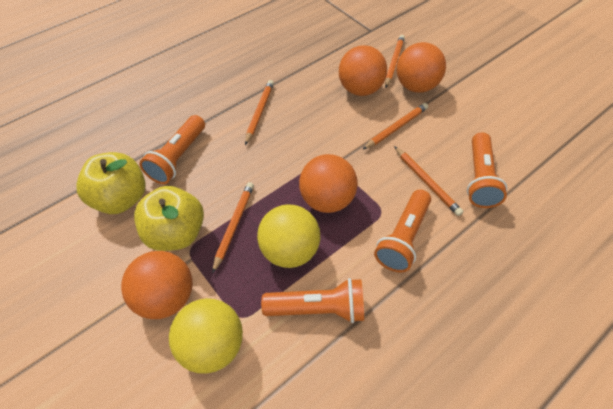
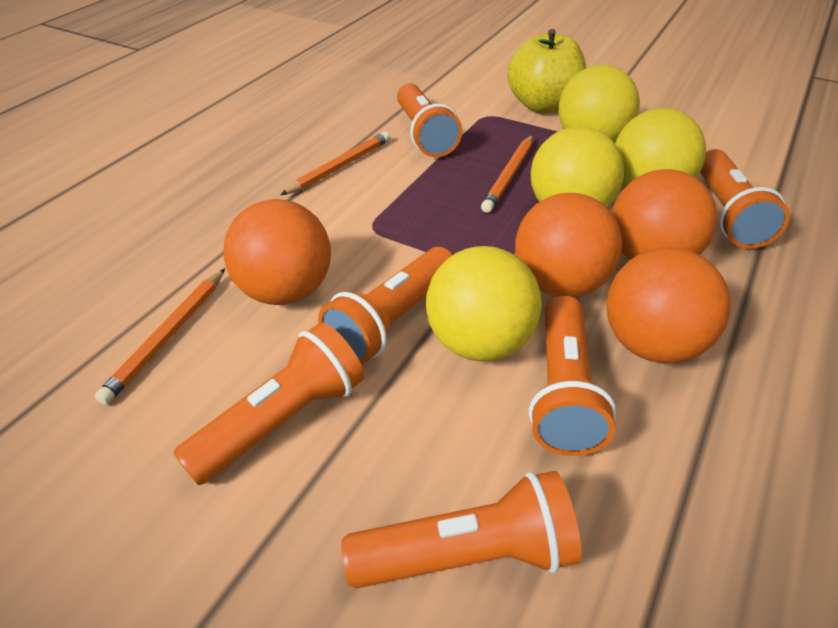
orange flashlight: [139,115,205,184] [261,278,364,323] [374,189,431,272] [467,132,507,208] = 4 -> [173,322,364,485] [318,247,453,365] [341,471,582,588] [397,83,462,157] [529,295,616,456] [700,149,790,249] = 6
orange pencil: [212,182,254,274] [245,80,274,145] [362,103,428,150] [385,35,405,88] [394,146,464,216] = 5 -> [95,268,225,405] [280,132,390,195] [481,135,533,213] = 3
yellow apple: [76,152,146,214] [134,186,204,251] = 2 -> [507,29,587,113] = 1
yellow ball: [169,298,243,374] [257,205,320,268] = 2 -> [426,246,542,361] [531,126,624,207] [559,65,640,143] [615,108,706,187] = 4

